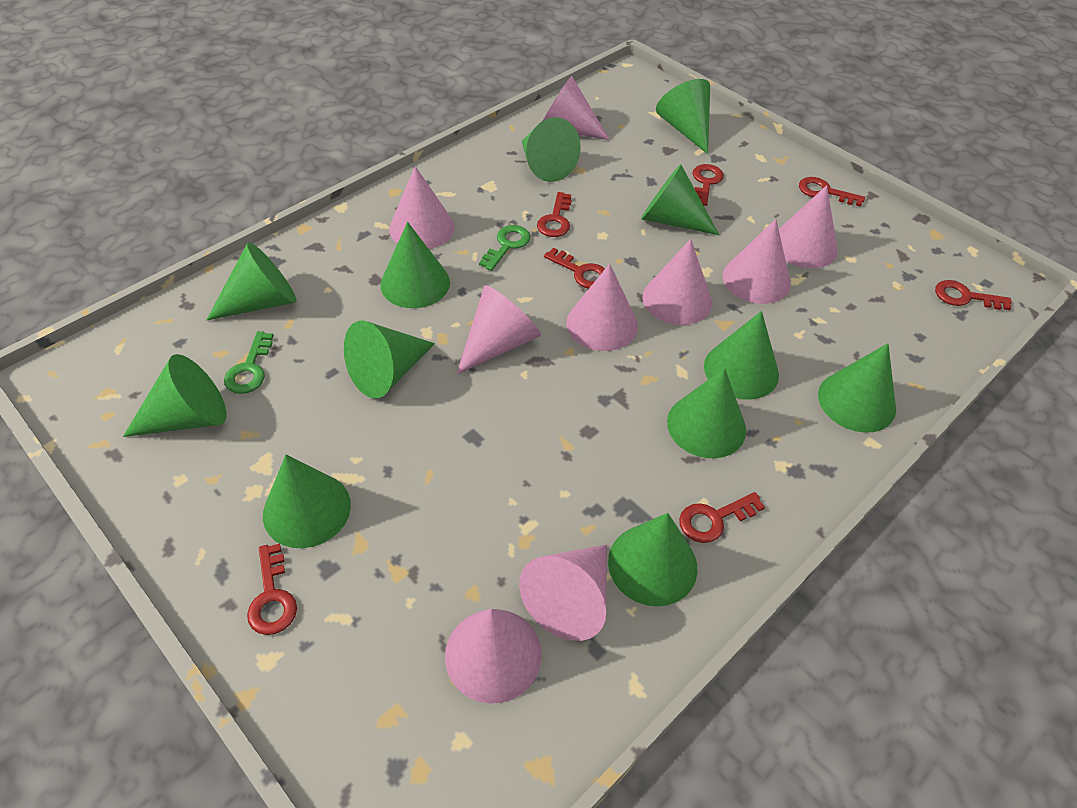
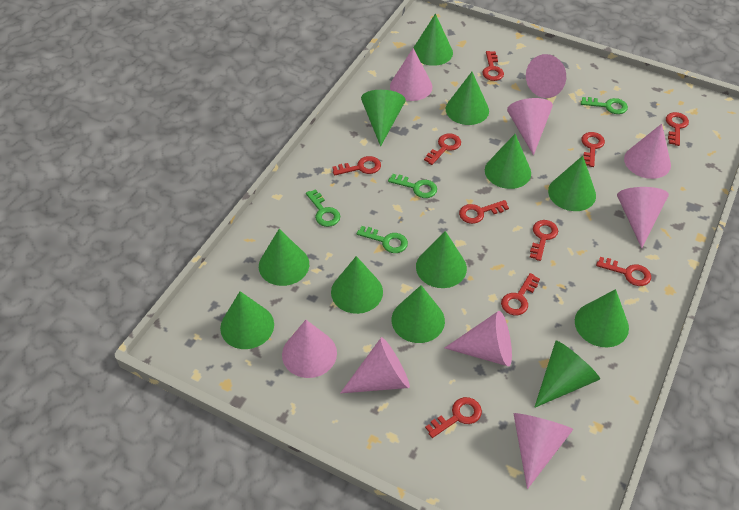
green key: [224,331,274,394] [479,225,531,271] = 2 -> [306,189,340,227] [357,226,408,253] [388,174,437,198] [581,97,628,114] = 4
red key: [247,543,297,635] [537,192,572,237] [544,248,605,288] [679,492,765,543] [692,164,724,206] [799,177,865,207] [935,280,1012,310] = 7 -> [332,156,381,176] [424,133,461,165] [425,397,482,438] [459,200,509,224] [482,51,504,81] [501,273,540,315] [530,220,558,261] [581,132,605,167] [596,257,651,286] [666,112,689,146] = 10

